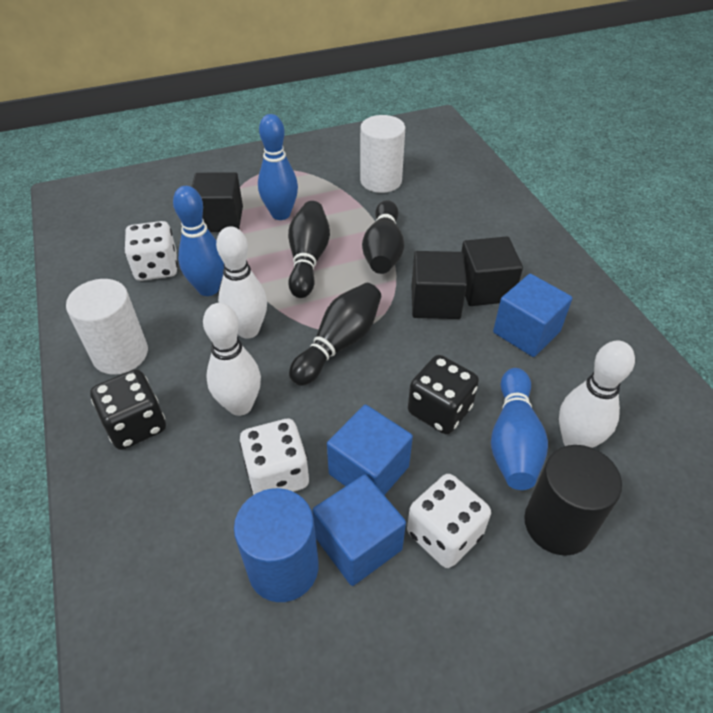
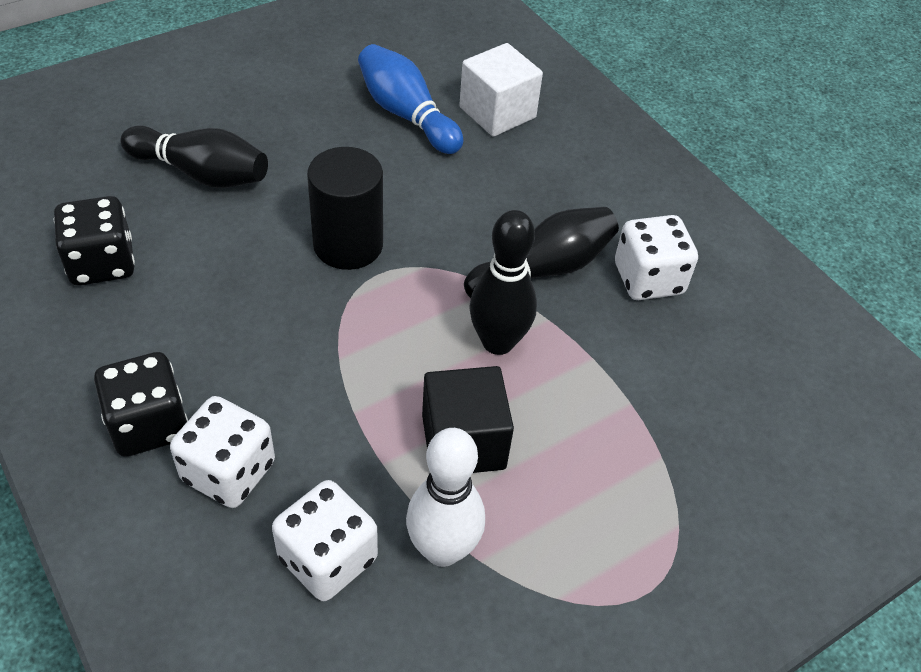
black cube: [192,172,243,232] [411,251,467,319] [461,236,523,306] = 3 -> [422,366,514,473] = 1
blue bowling pin: [173,186,224,296] [258,114,298,220] [491,368,548,490] = 3 -> [358,44,463,154] = 1
blue cube: [312,474,406,586] [327,405,413,495] [493,274,572,357] = 3 -> none = 0
blue cylinder: [234,488,319,602] = 1 -> none = 0
white bowling pin: [203,303,261,416] [216,226,267,339] [559,340,635,448] = 3 -> [406,428,485,567] = 1
white cube: none = 0 -> [459,43,543,137] = 1
white cylinder: [66,279,148,374] [360,115,405,193] = 2 -> none = 0

